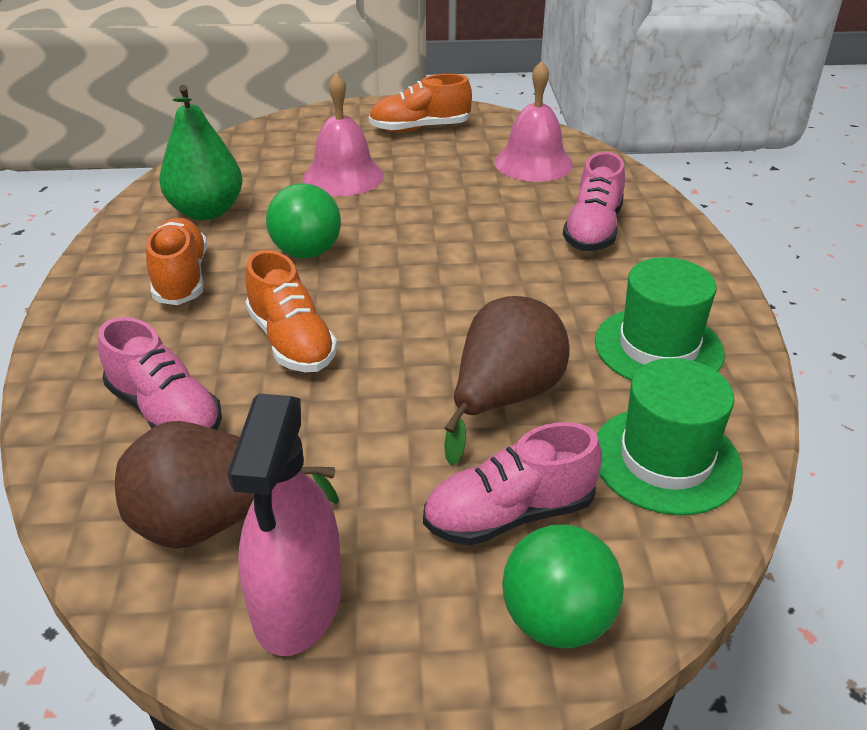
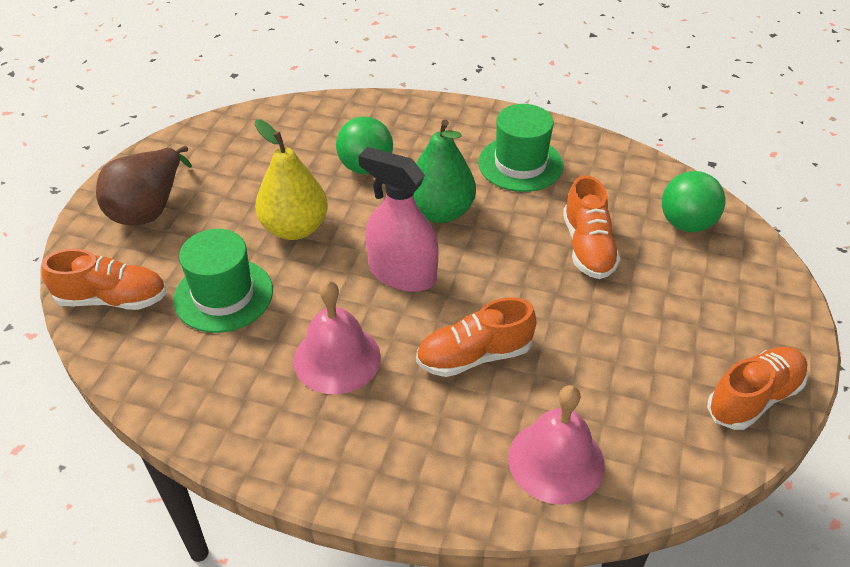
brown pear: [115,421,339,549] [444,296,570,465] = 2 -> [96,146,192,225] = 1
orange shoe: [146,218,207,305] [245,250,337,372] [369,74,472,132] = 3 -> [41,249,167,310] [416,297,537,377] [563,175,620,279] [707,347,808,430] = 4
pink shoe: [98,317,222,430] [423,422,602,546] [563,152,625,251] = 3 -> none = 0
yellow pear: none = 0 -> [254,119,328,240] = 1

